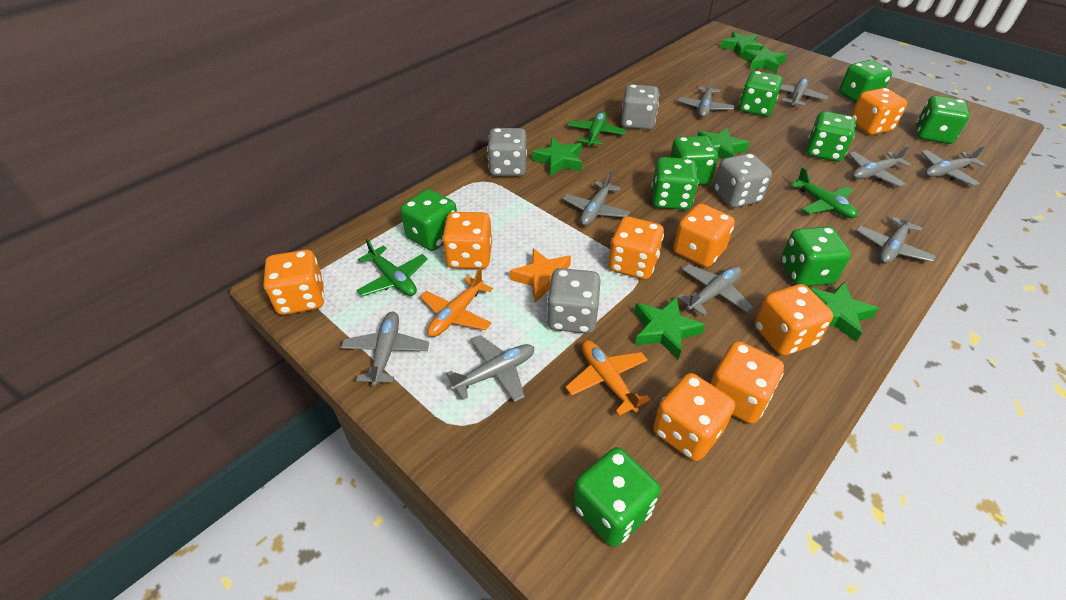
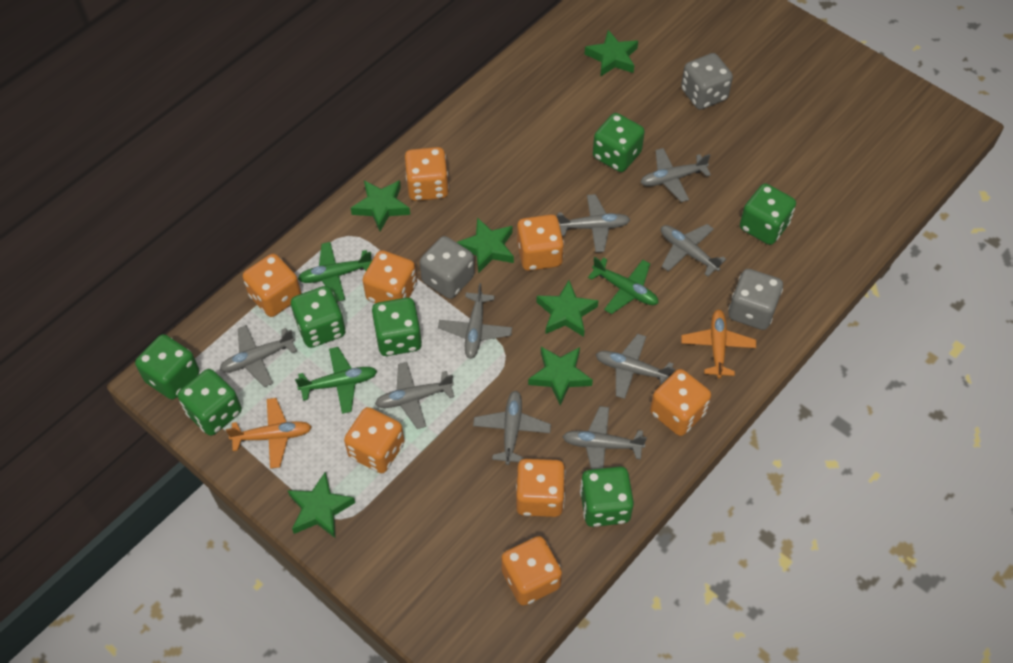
green dice: [400,189,457,251] [573,447,660,547] [652,157,698,210] [670,136,718,185] [739,71,782,117] [781,227,851,287] [806,111,856,162] [839,60,892,103] [916,96,970,144] = 9 -> [135,334,199,399] [178,369,242,436] [291,286,345,348] [372,298,422,356] [580,467,634,527] [593,113,645,172] [740,183,796,245] = 7
grey dice: [487,128,527,176] [547,268,601,334] [621,84,659,130] [714,153,772,208] = 4 -> [420,236,475,299] [681,53,733,110] [728,269,783,330] = 3
orange star: [510,248,571,303] = 1 -> none = 0

